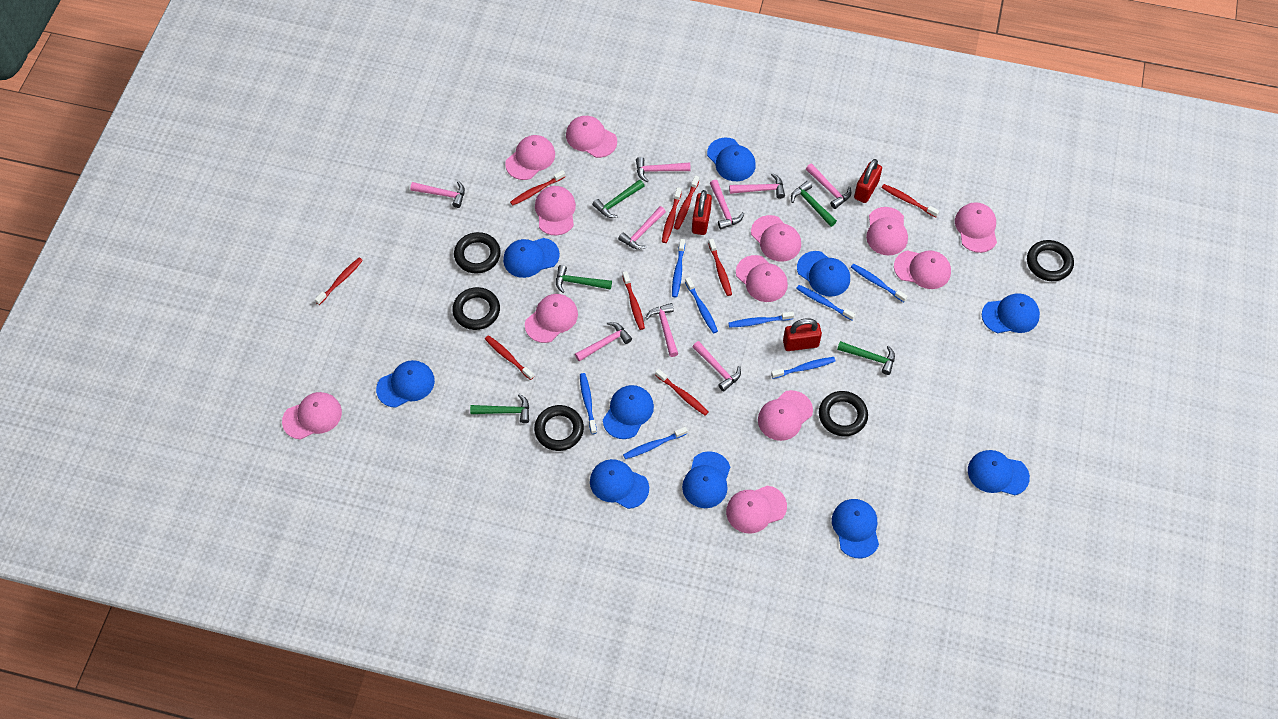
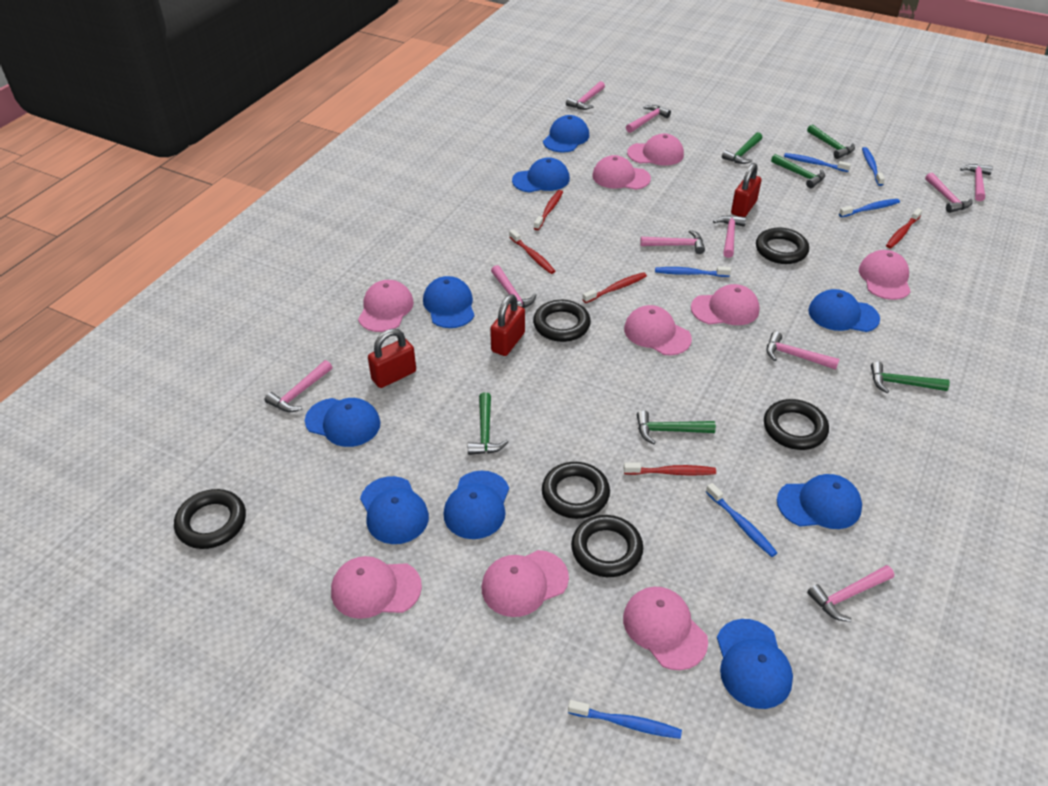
black ring: [452,287,500,330] [454,232,501,274] [534,405,584,451] [819,391,868,436] [1027,240,1074,281] = 5 -> [174,489,246,549] [533,300,591,342] [542,462,610,519] [571,515,643,577] [756,228,809,264] [764,399,829,450] = 6
blue cap: [376,360,435,408] [503,238,560,278] [590,459,649,509] [603,385,654,439] [682,451,730,508] [707,138,756,181] [797,251,850,297] [832,499,879,558] [968,450,1030,495] [982,293,1040,333] = 10 -> [305,398,381,447] [360,476,429,544] [423,276,475,328] [443,471,509,539] [512,157,570,193] [543,115,589,153] [717,619,793,709] [777,474,862,529] [808,289,880,332] = 9
blue toothbrush: [580,373,597,434] [623,427,688,459] [672,239,685,297] [685,277,718,333] [728,311,794,328] [771,357,836,379] [796,285,855,320] [851,264,908,302] = 8 -> [568,700,682,739] [655,266,731,277] [706,483,777,557] [784,153,851,172] [839,199,900,217] [862,147,885,186] = 6
green hammer: [470,394,529,423] [556,265,612,293] [592,179,645,218] [791,181,837,227] [837,341,895,375] = 5 -> [468,392,509,455] [637,410,716,444] [722,132,762,164] [771,154,825,188] [807,124,855,159] [871,361,950,393] = 6
pink cap: [282,392,342,440] [505,135,555,180] [525,294,578,343] [535,186,576,236] [566,116,617,158] [726,486,787,533] [736,255,788,302] [751,215,801,261] [758,390,813,441] [866,207,908,255] [894,250,951,289] [955,202,997,253] = 12 -> [331,556,422,619] [358,280,414,332] [482,550,569,617] [592,155,651,190] [623,587,708,670] [624,305,692,356] [627,133,684,166] [691,284,760,325] [859,250,911,300] = 9
pink hammer: [410,181,465,208] [575,322,632,362] [618,206,666,250] [636,157,691,182] [645,303,678,357] [693,341,741,392] [710,180,744,229] [729,173,785,199] [806,164,851,209] = 9 -> [264,360,332,412] [491,265,536,308] [566,81,605,110] [626,105,671,133] [640,230,705,254] [713,215,746,258] [767,331,840,370] [807,565,894,622] [925,173,973,213] [960,164,993,201] = 10
red toothbrush: [315,258,363,305] [485,335,534,380] [510,170,565,206] [622,271,645,330] [655,369,708,416] [662,187,682,243] [674,175,699,230] [708,239,732,296] [881,184,939,218] = 9 -> [509,229,555,274] [534,190,563,230] [582,272,647,303] [624,463,716,475] [886,208,923,249] = 5

